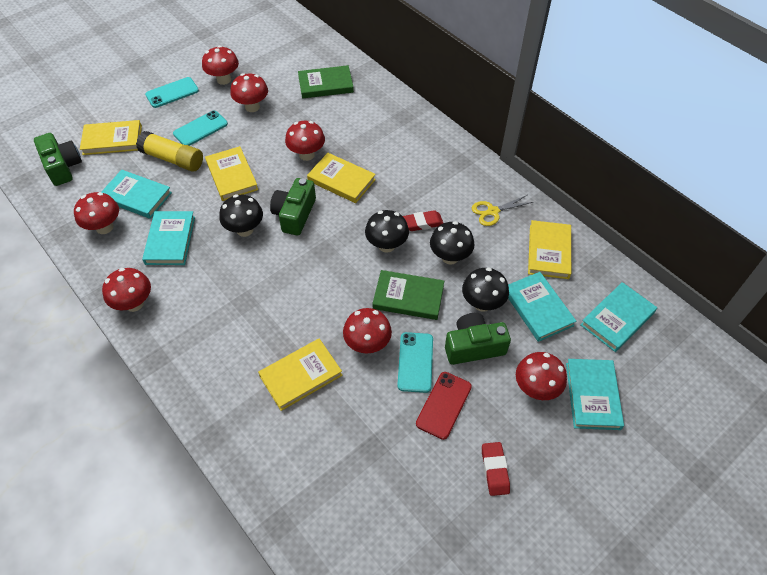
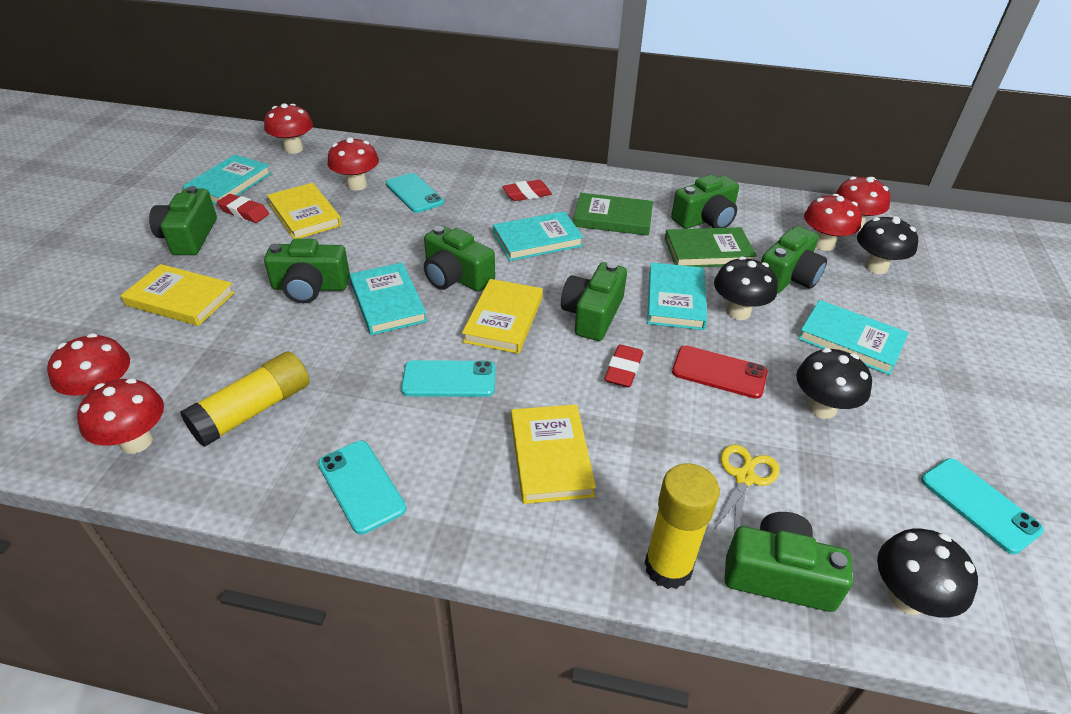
green camera: [34,133,82,186] [270,178,316,235] [445,313,511,365] = 3 -> [149,186,217,255] [264,239,350,303] [424,226,495,292] [561,262,627,341] [671,175,739,229] [725,512,853,612] [761,226,827,293] = 7
red eraser: [403,210,443,231] [482,442,510,496] = 2 -> [217,194,269,223] [502,180,552,201] [604,344,643,387] = 3
red mushroom: [74,192,119,234] [102,268,151,312] [202,46,239,85] [230,73,268,112] [285,121,325,161] [343,308,392,353] [516,352,567,400] = 7 -> [47,333,130,396] [77,378,164,454] [264,103,313,154] [327,137,379,191] [804,194,862,251] [835,177,891,230] = 6
turquoise phone: [145,77,199,108] [173,111,228,146] [397,332,433,393] = 3 -> [318,441,406,534] [386,173,444,213] [401,360,495,397] [921,458,1044,554] = 4
yellow book: [80,120,142,155] [205,146,258,201] [258,338,342,411] [307,153,376,203] [528,220,571,279] = 5 -> [121,264,235,326] [267,183,342,239] [462,279,543,354] [511,404,596,504] = 4
yellow glue stick: [136,131,203,171] = 1 -> [180,352,310,447] [644,463,720,589] = 2

